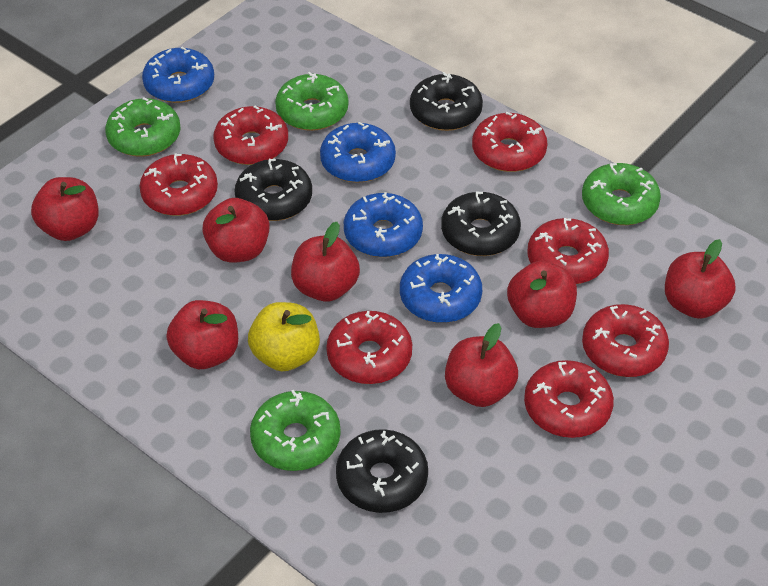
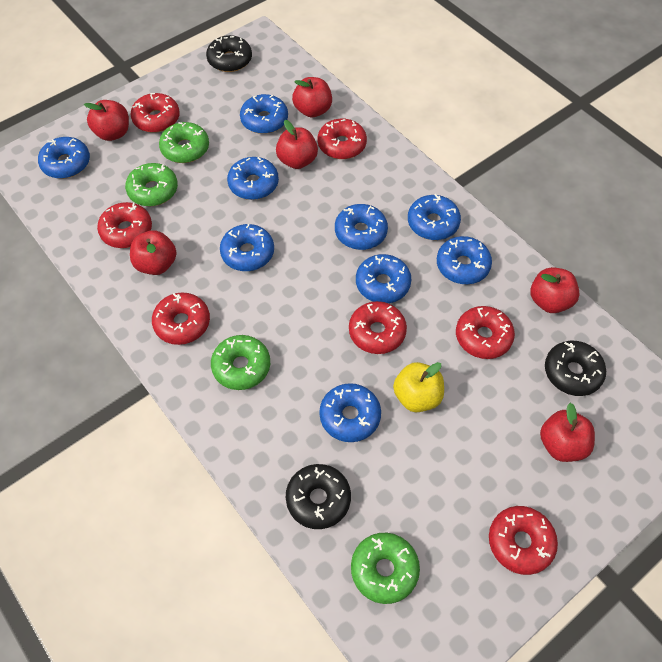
black donut: [234,159,312,221] [336,429,428,513] [410,72,483,131] [441,191,521,256] = 4 -> [206,35,252,72] [286,464,351,529] [545,341,606,396] = 3
blue donut: [142,47,214,103] [320,122,396,183] [344,192,423,257] [400,254,482,323] = 4 -> [38,137,90,179] [220,224,274,271] [227,157,279,200] [240,94,288,134] [319,383,381,442] [335,204,388,250] [356,254,411,303] [408,194,461,240] [437,236,492,284] = 9
red apple: [31,177,99,241] [166,300,238,369] [202,198,270,263] [291,222,360,302] [445,323,518,407] [507,261,577,328] [665,239,736,319] = 7 -> [84,100,129,141] [130,230,177,275] [276,120,318,169] [292,77,332,117] [530,267,580,313] [540,403,595,462] = 6

